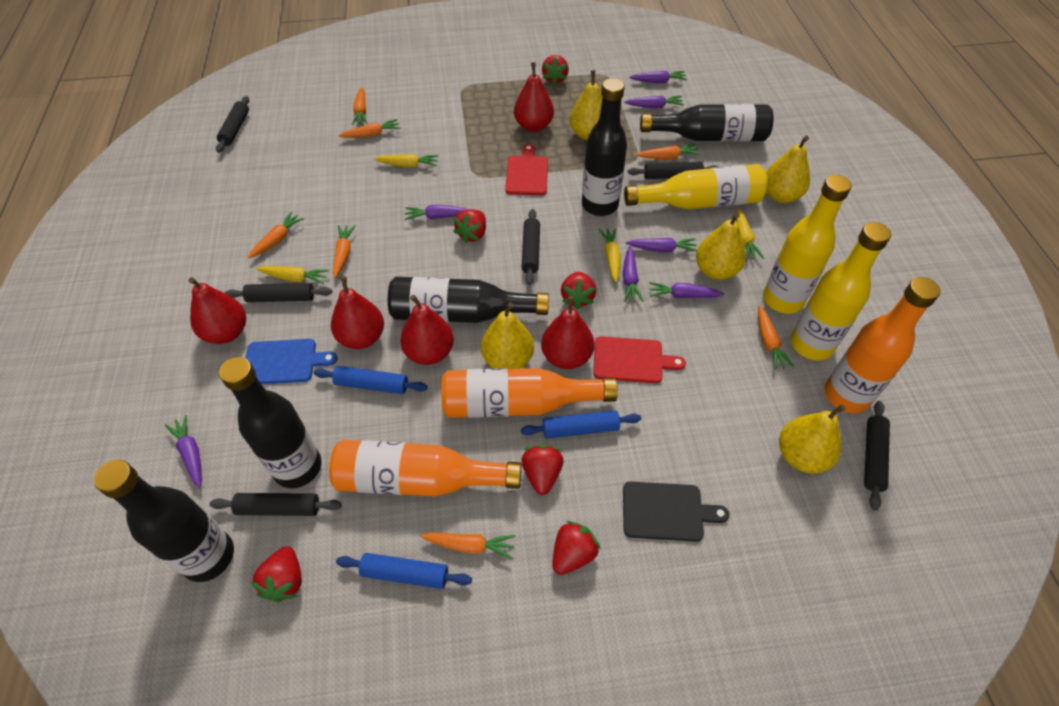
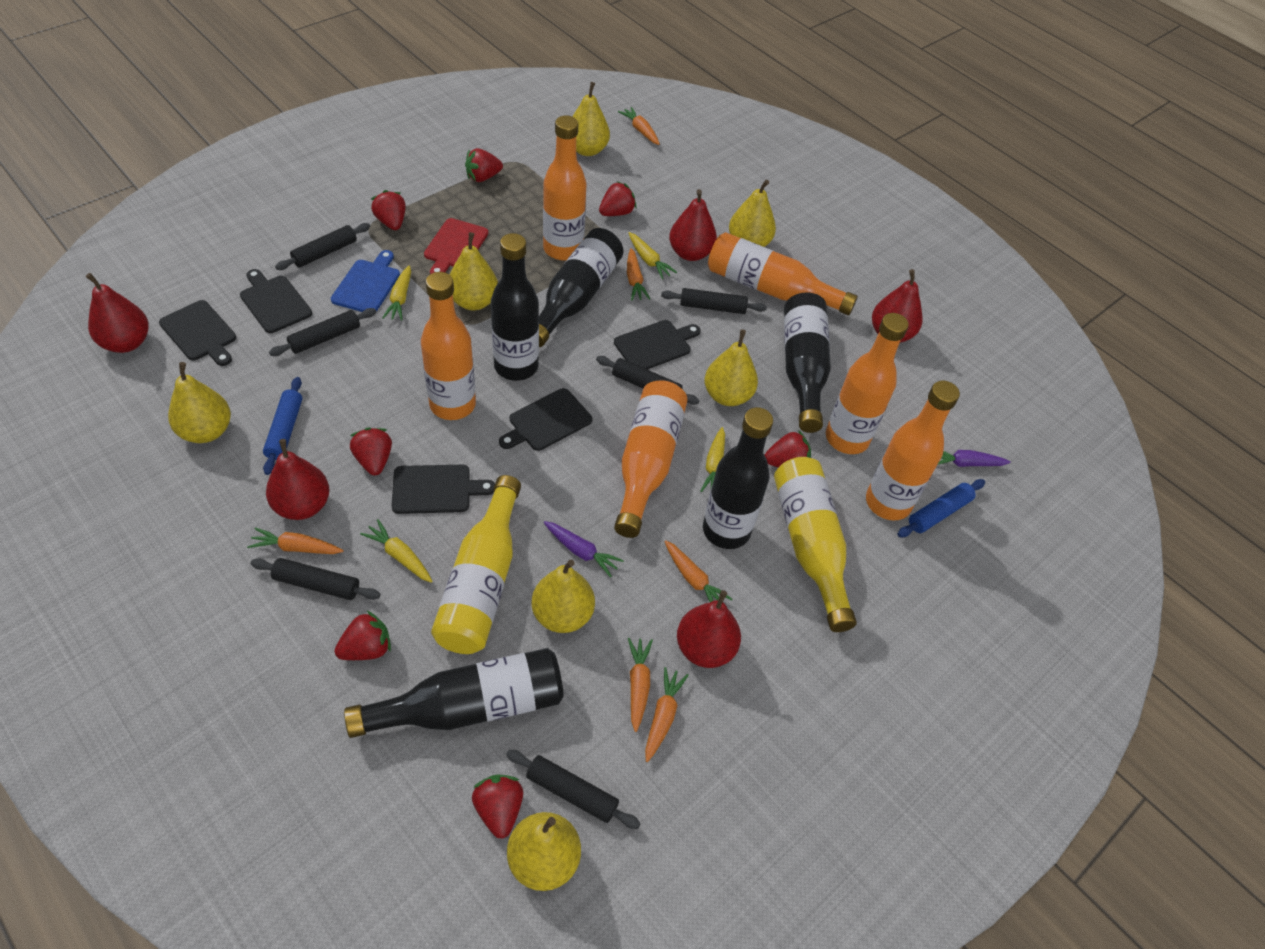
black cutting board: [623,482,730,542] = 1 -> [159,300,236,366] [240,269,312,333] [392,465,495,514] [499,388,592,451] [614,320,701,370] = 5
blue rolling pin: [314,366,428,394] [336,553,472,589] [521,410,641,439] = 3 -> [263,377,302,475] [898,479,985,537] = 2
orange bottle: [329,440,521,497] [441,368,618,418] [825,277,940,413] = 3 -> [421,272,476,420] [543,116,587,261] [614,380,688,538] [708,232,858,315] [826,313,909,454] [866,381,960,520] = 6
orange carrot: [248,212,305,258] [333,225,356,278] [338,119,401,138] [352,88,368,125] [420,533,515,559] [636,144,700,159] [758,306,794,370] = 7 -> [247,528,344,554] [618,107,660,145] [627,248,650,300] [628,638,653,732] [645,667,689,762] [664,540,733,602] = 6
purple carrot: [165,415,202,488] [405,205,468,220] [623,246,643,302] [624,95,684,108] [626,238,697,252] [629,71,687,83] [649,282,724,298] = 7 -> [544,521,624,577] [938,450,1011,467] = 2
red cutting board: [505,144,548,195] [593,336,686,383] = 2 -> [424,218,488,274] = 1
red strawberry: [251,546,302,603] [453,209,486,243] [521,444,564,495] [542,55,569,85] [552,521,600,575] [561,272,596,310] = 6 -> [335,611,391,660] [350,427,392,475] [371,190,406,230] [465,148,503,182] [472,774,523,839] [599,181,636,216] [765,430,811,468] = 7
yellow bottle: [624,164,768,209] [763,175,852,314] [791,222,891,360] = 3 -> [431,475,521,654] [774,457,857,632] = 2
yellow pear: [481,302,534,369] [570,70,602,140] [696,213,746,280] [766,136,810,203] [779,404,846,474] = 5 -> [168,362,231,443] [450,232,498,310] [507,812,581,891] [532,560,595,633] [573,82,610,156] [704,329,758,406] [729,180,776,247] = 7

